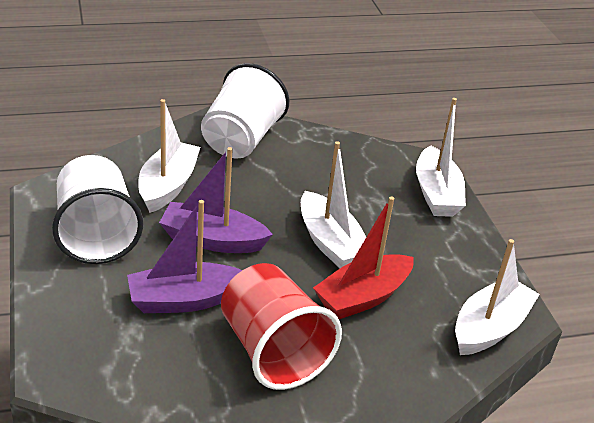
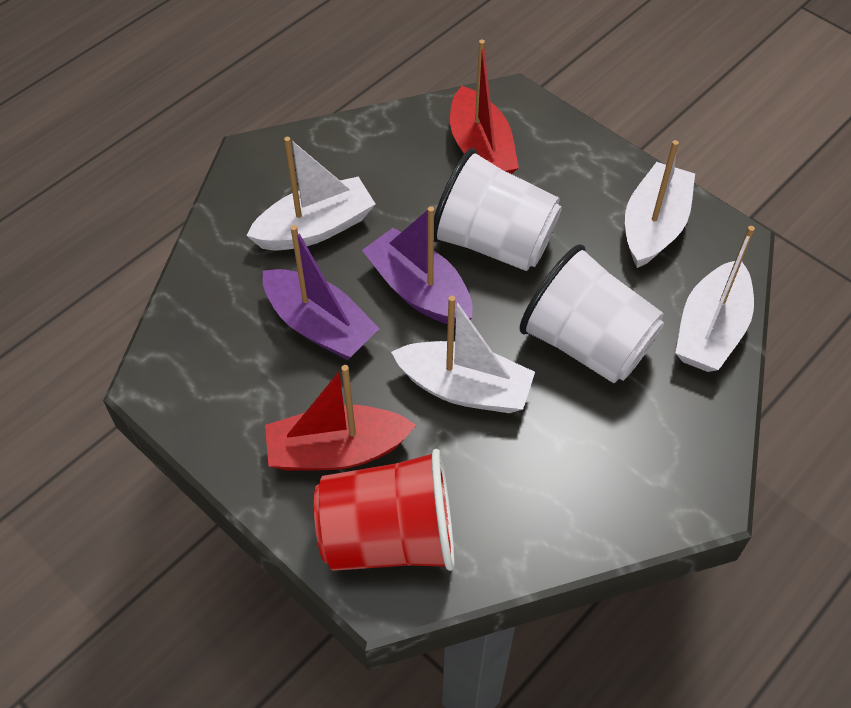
red boat: [313,196,414,319] = 1 -> [265,365,416,471] [450,40,519,174] = 2

